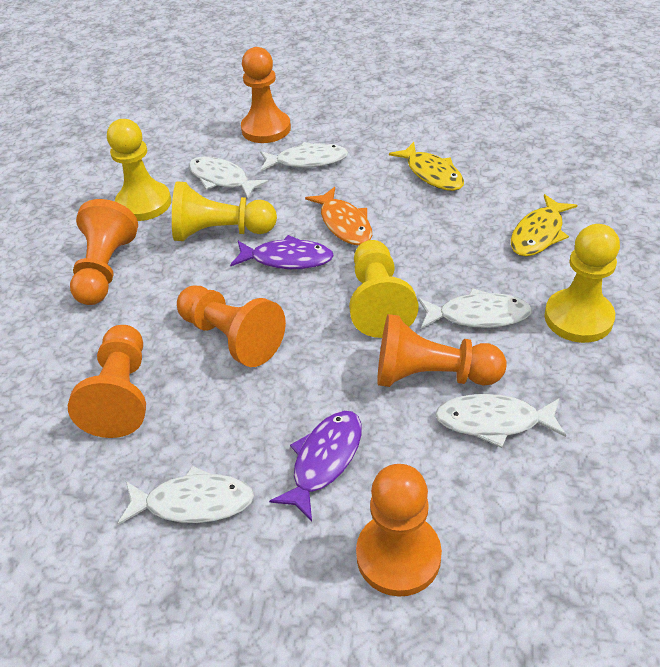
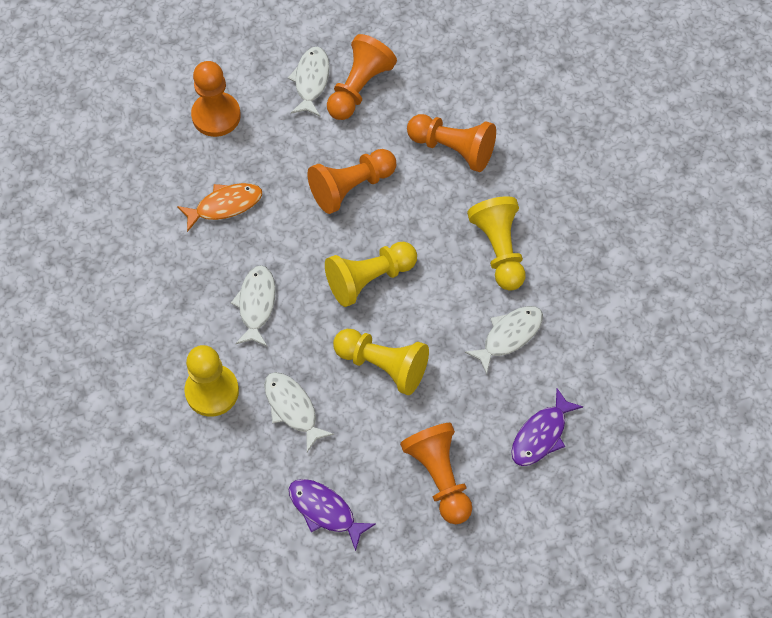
orange pawn: [68,325,146,438] [70,199,138,305] [177,285,286,367] [241,47,291,143] [356,464,442,597] [377,314,507,387] = 6 -> [191,61,241,137] [307,149,396,214] [327,34,397,120] [400,423,472,524] [407,114,496,172] = 5
white fish: [117,466,254,525] [188,156,269,199] [260,142,348,171] [419,288,532,329] [435,394,566,448] = 5 -> [231,265,276,346] [264,372,334,452] [288,47,330,116] [465,306,543,375] = 4
yellow fish: [389,142,464,191] [511,194,577,256] = 2 -> none = 0

